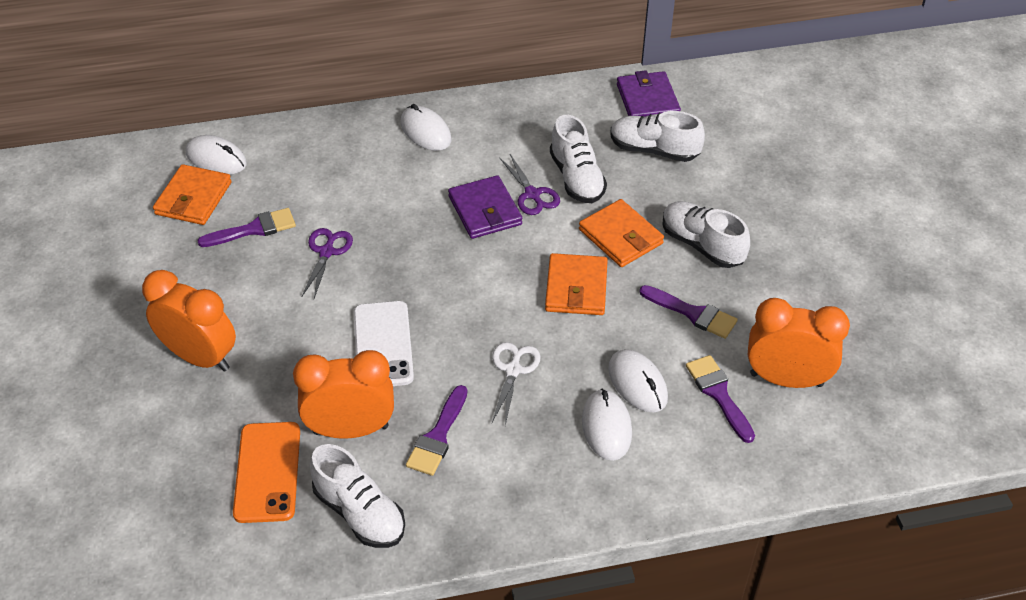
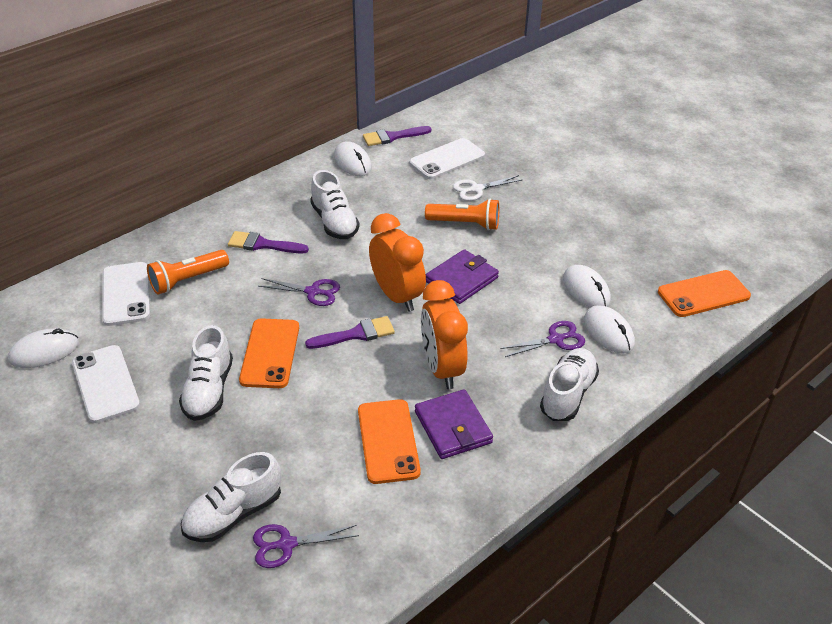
orange clock: [142,270,236,371] [293,350,394,439] [748,298,850,388] = 3 -> [369,213,426,312] [421,280,468,389] = 2
orange flashlight: none = 0 -> [147,250,229,295] [425,199,499,230] = 2
orange phone: [233,422,300,523] = 1 -> [239,318,299,388] [358,399,421,484] [658,270,751,317] = 3
orange wallet: [153,164,232,225] [545,253,608,315] [579,199,664,267] = 3 -> none = 0
purple brush: [197,208,296,247] [406,385,468,476] [639,285,738,339] [686,355,755,443] = 4 -> [228,231,309,253] [305,316,395,349] [363,126,431,146] = 3
purple scissors: [302,228,353,299] [500,154,560,215] = 2 -> [253,524,359,568] [258,278,340,306] [500,321,585,357] = 3
white phone: [354,301,414,386] = 1 -> [72,345,140,423] [102,262,150,326] [409,138,485,179] = 3

